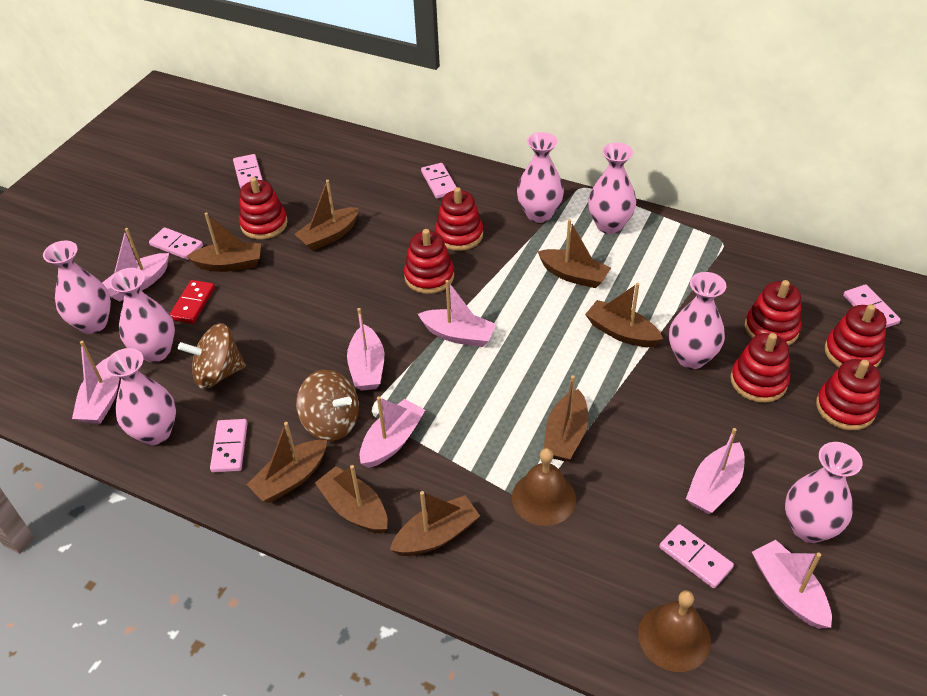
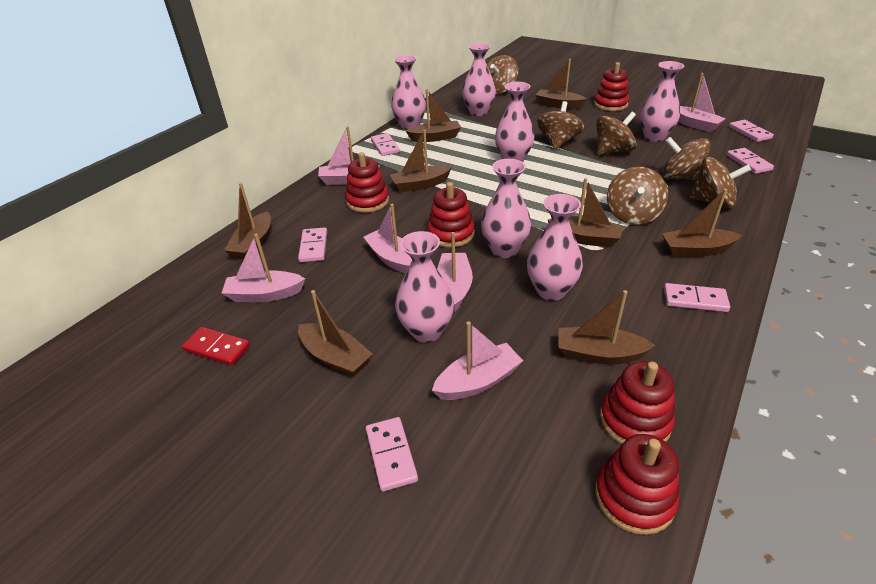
brown bell: [512,448,576,526] [638,590,711,672] = 2 -> none = 0
brown spinning top: [178,323,246,389] [296,370,359,441] = 2 -> [487,55,518,94] [537,101,584,149] [596,112,637,155] [607,167,668,225] [662,137,710,180] [689,157,751,208] = 6
pink boat: [72,341,119,424] [102,228,169,302] [347,308,384,391] [360,396,425,468] [418,280,496,347] [686,428,744,514] [752,540,832,629] = 7 -> [222,234,305,302] [318,126,380,185] [363,204,412,274] [432,321,523,400] [437,232,473,312] [678,73,726,132] = 6
red stacking toy: [239,177,288,239] [404,229,454,294] [435,187,483,251] [730,333,790,403] [745,280,802,346] [816,359,881,430] [825,304,886,367] = 7 -> [345,152,389,213] [427,182,475,247] [594,62,629,111] [595,434,679,535] [600,361,675,444] = 5

